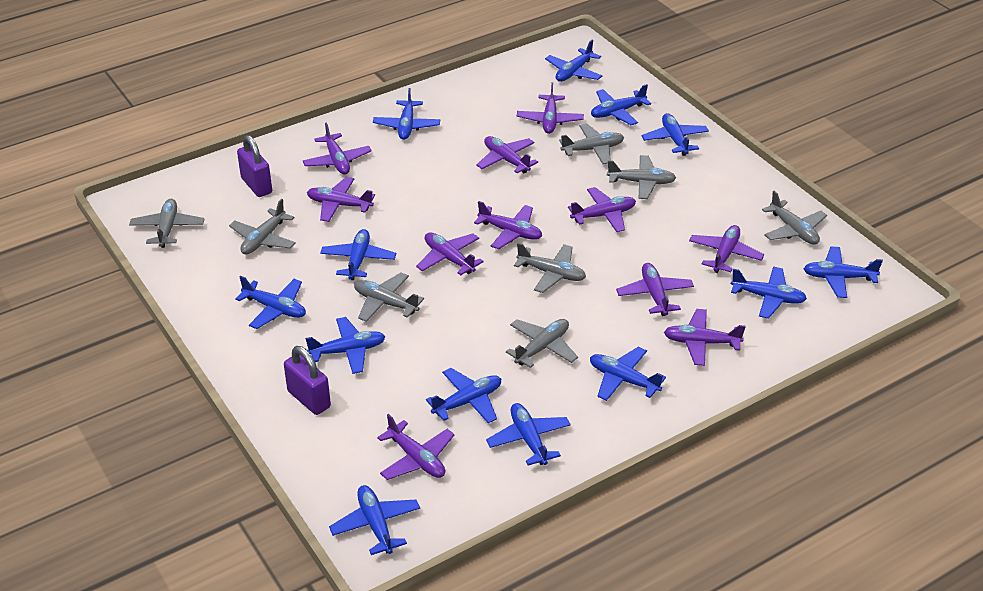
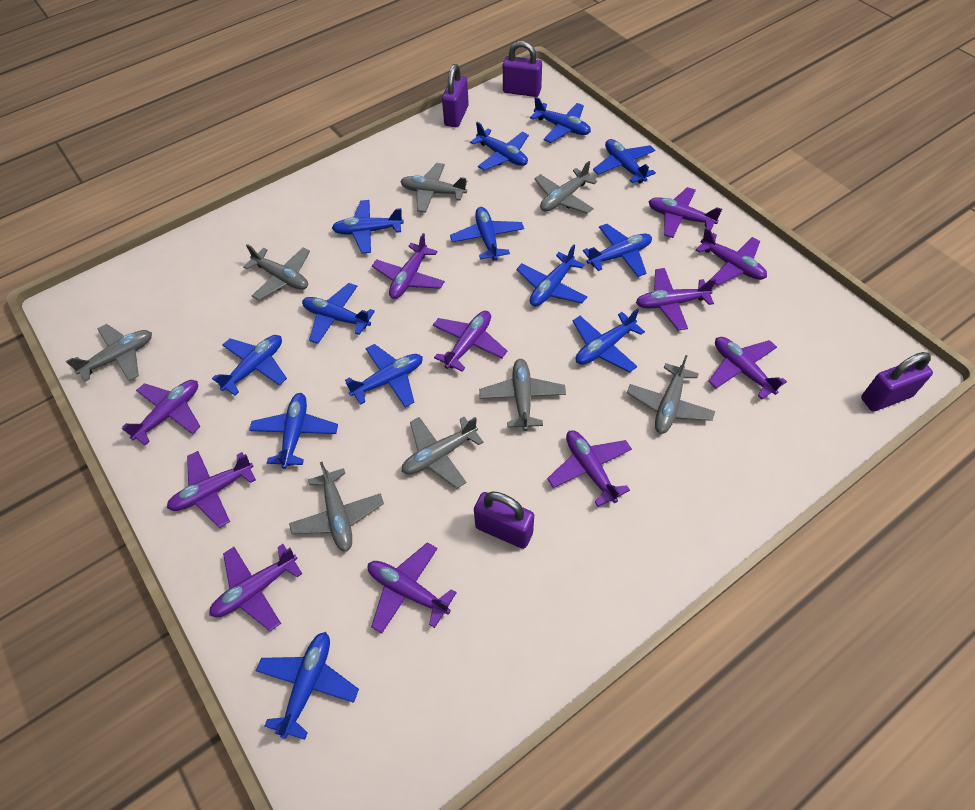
purple padlock: [237,135,272,197] [284,346,331,415] = 2 -> [442,64,469,127] [474,491,534,549] [503,41,542,97] [861,352,933,412] = 4

